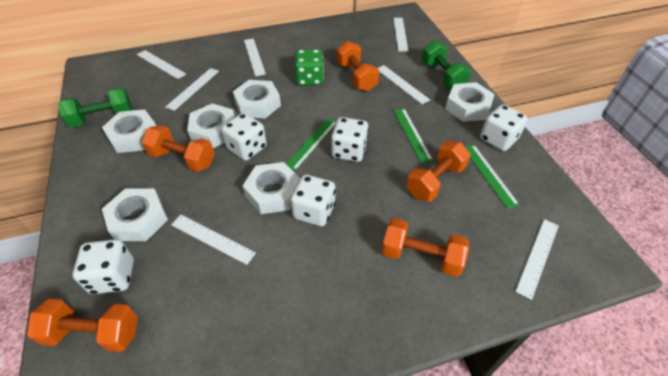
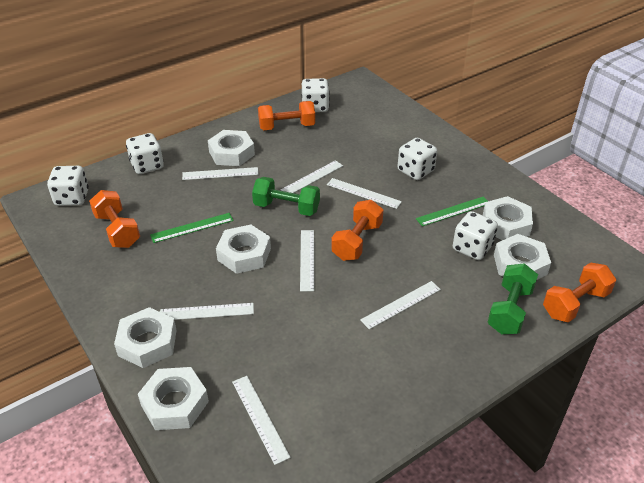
green dice: [295,49,324,86] = 1 -> none = 0
green ruler: [286,118,337,171] [393,108,433,163] [465,145,520,209] = 3 -> [150,213,234,243] [416,197,488,226] = 2
orange dumbbell: [27,299,138,352] [142,125,215,172] [337,41,379,91] [382,218,469,277] [406,141,471,202] = 5 -> [89,190,140,248] [258,101,315,130] [331,200,383,261] [543,262,616,322] = 4

